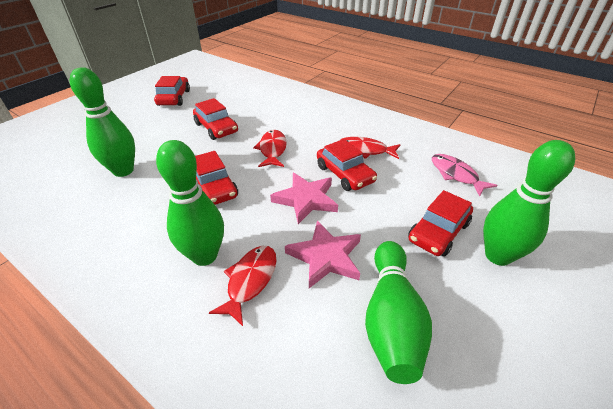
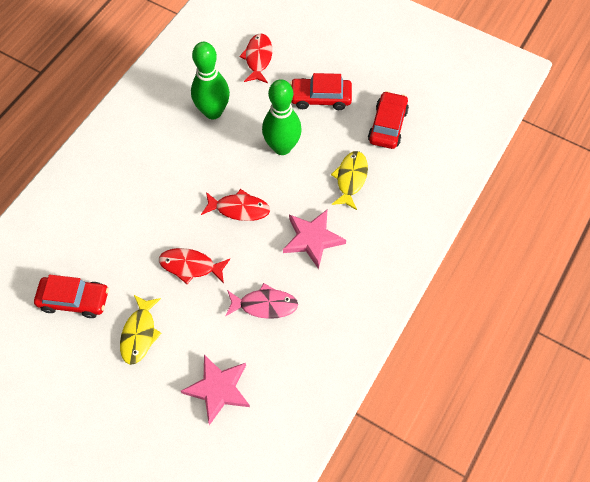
green bowling pin: [70,67,135,177] [156,140,224,266] [365,241,432,384] [483,140,575,266] = 4 -> [191,42,230,119] [262,79,302,155] = 2
red car: [154,76,190,106] [193,98,238,140] [195,151,238,205] [317,139,377,191] [408,190,473,257] = 5 -> [34,275,109,318] [290,73,352,110] [368,91,409,149] = 3
yellow fish: none = 0 -> [120,295,162,365] [331,151,368,210] = 2

